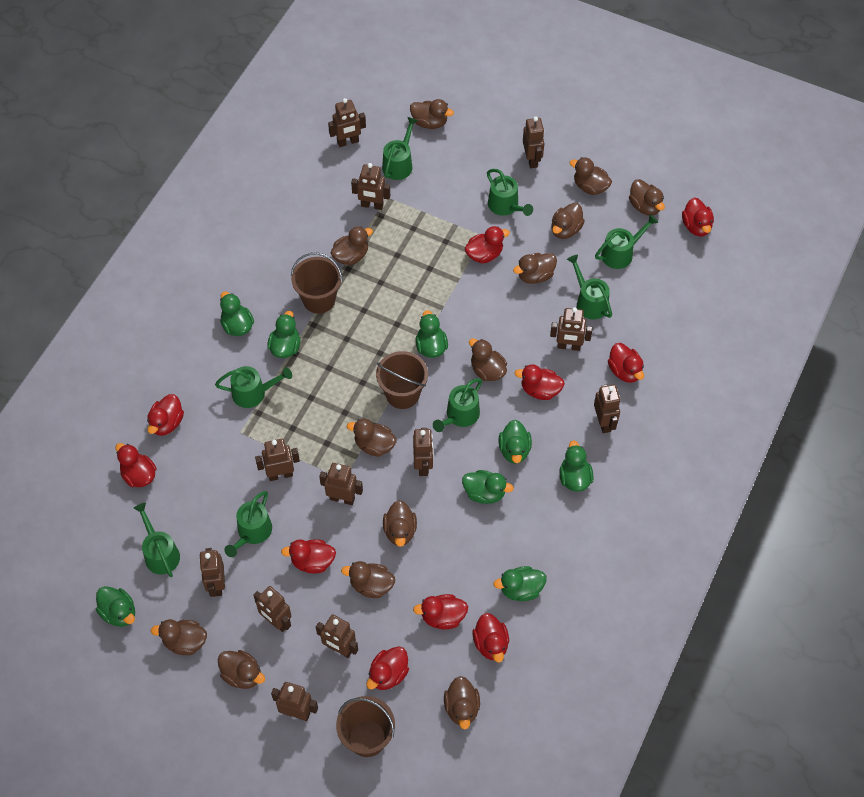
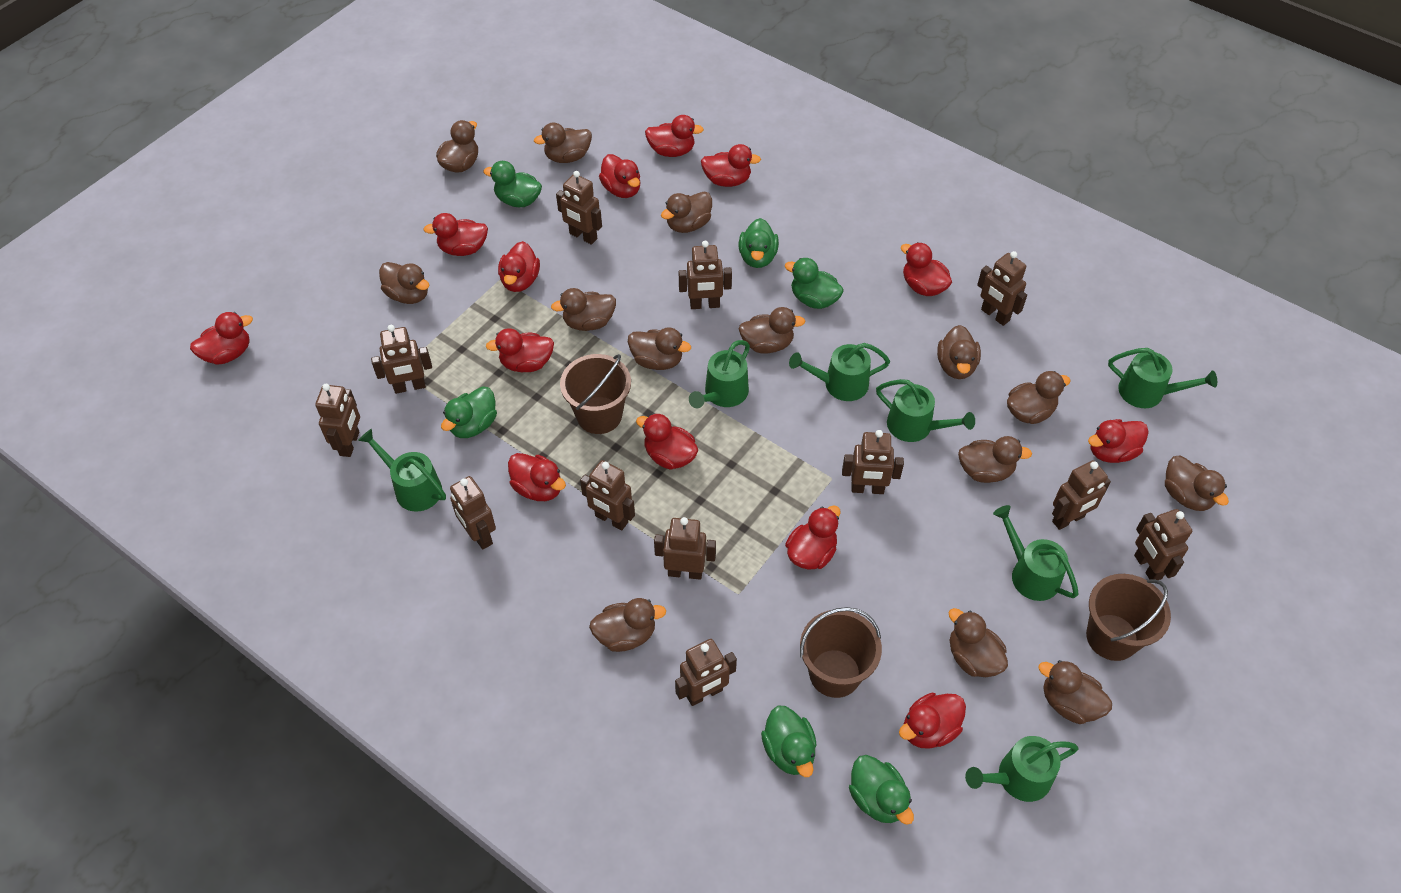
brown duck: [151,619,207,655] [218,650,265,689] [330,226,373,265] [341,561,395,598] [347,419,397,457] [383,500,417,547] [410,99,454,129] [444,676,480,729] [469,338,507,381] [513,253,557,284] [551,203,585,239] [570,157,612,195] [629,179,665,216] = 13 -> [379,262,429,304] [436,120,478,172] [534,123,592,163] [551,288,616,331] [589,598,666,652] [628,327,691,370] [661,192,712,233] [739,307,805,354] [937,325,981,379] [949,608,1008,677] [958,436,1032,483] [1007,371,1071,424] [1038,660,1112,724] [1165,455,1229,511] = 14
green duck: [96,586,135,627] [220,291,254,336] [267,311,300,358] [415,310,448,358] [462,470,514,504] [493,566,546,601] [498,420,532,464] [559,440,594,492] = 8 -> [441,386,497,438] [483,161,542,207] [739,218,779,268] [761,706,817,777] [785,258,844,309] [849,755,914,825] = 6
green watering can: [133,503,180,577] [215,366,292,408] [224,491,272,557] [382,117,418,180] [433,378,482,432] [487,169,533,216] [567,255,612,319] [595,214,658,269] = 8 -> [358,429,446,512] [689,340,750,408] [789,343,890,401] [876,379,975,442] [965,736,1078,802] [993,505,1079,601] [1108,348,1217,408] = 7
red duck: [116,443,157,487] [147,394,184,436] [281,539,336,573] [366,646,409,690] [413,594,468,629] [465,226,510,263] [473,613,509,663] [514,364,565,400] [608,343,644,383] [682,197,714,236] = 10 -> [190,312,253,365] [423,213,488,256] [486,328,554,372] [498,241,540,292] [508,453,566,501] [599,154,641,198] [636,413,698,470] [645,115,704,157] [701,144,761,187] [785,505,840,570] [899,693,966,749] [901,242,952,296] [1088,419,1149,463] = 13

